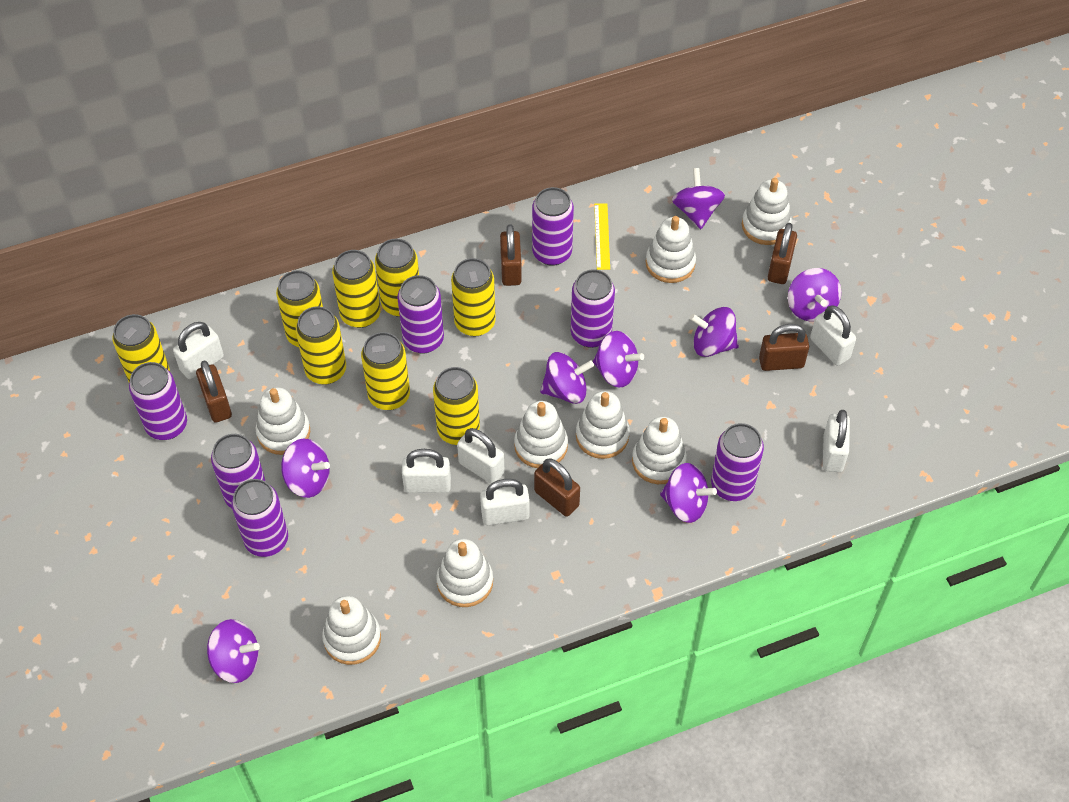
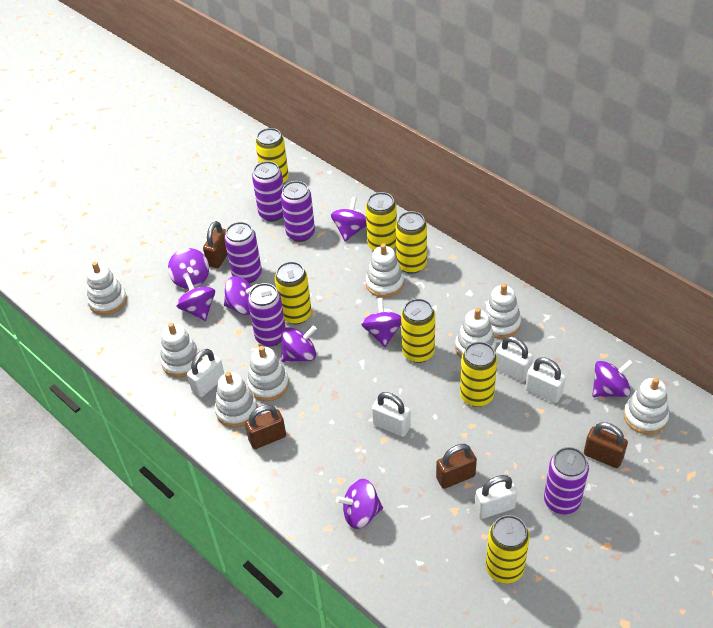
brown padlock: [196,360,232,423] [500,224,522,286] [534,458,580,517] [759,324,809,371] [768,223,797,284] = 5 -> [203,221,228,268] [245,405,286,449] [436,444,477,489] [584,422,628,468] = 4
purple can: [129,362,187,440] [211,434,266,508] [232,479,288,557] [397,275,444,354] [532,187,574,266] [571,269,615,348] [711,423,764,501] = 7 -> [224,222,262,283] [248,283,286,347] [252,161,284,222] [281,181,315,242] [544,447,589,514] = 5
white padlock: [173,322,224,379] [402,449,451,493] [457,428,505,484] [480,479,530,525] [810,305,856,366] [823,410,850,472] = 6 -> [187,349,224,397] [372,392,411,437] [475,475,517,519] [496,336,533,382] [525,358,566,403] = 5
yellow can: [112,314,170,383] [276,270,323,347] [296,306,346,385] [332,250,381,328] [361,332,410,410] [375,239,419,317] [433,367,480,445] [451,258,496,336] = 8 -> [255,128,289,184] [275,262,312,325] [366,192,397,251] [396,211,427,274] [401,298,435,363] [460,342,497,407] [486,515,530,583] = 7
yellow ruler: [594,203,610,270] = 1 -> none = 0

